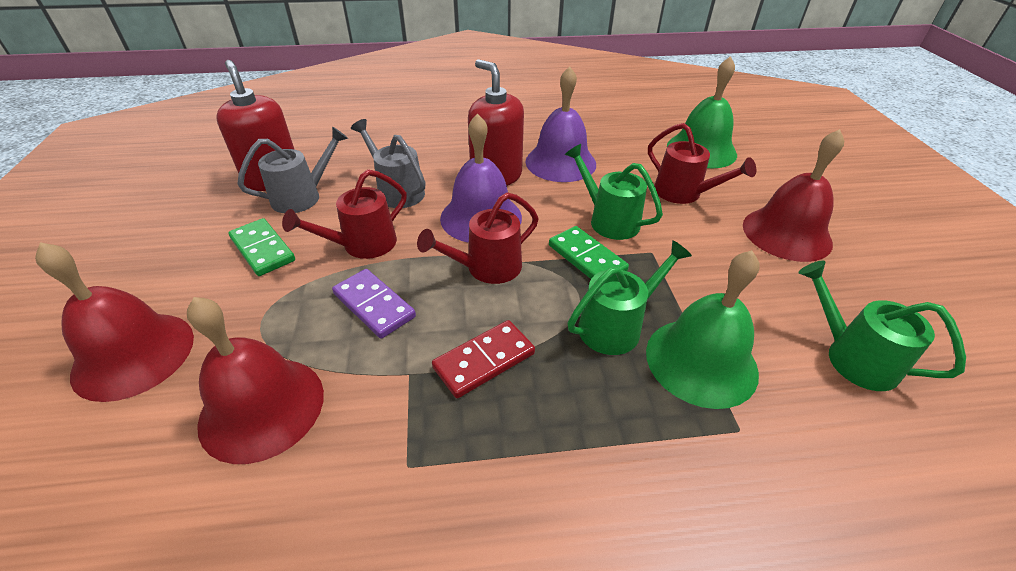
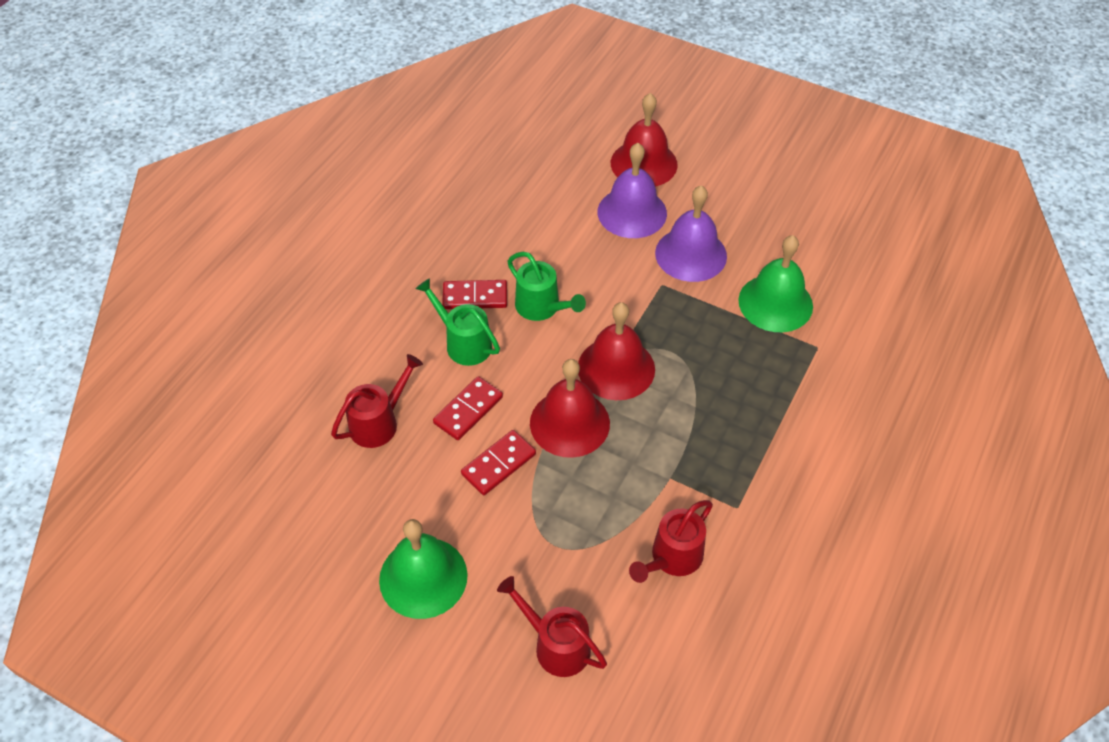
green domino: [228,218,295,276] [549,226,629,279] = 2 -> none = 0
green watering can: [565,144,663,240] [568,240,692,355] [798,261,966,391] = 3 -> [416,278,500,366] [507,252,586,321] = 2
grey watering can: [237,126,348,213] [351,119,425,208] = 2 -> none = 0
purple domino: [332,269,416,339] = 1 -> none = 0
red domino: [432,320,535,398] = 1 -> [433,376,503,440] [442,280,507,309] [461,430,536,495] = 3
red soap dispenser: [216,60,295,191] [468,59,524,186] = 2 -> none = 0

